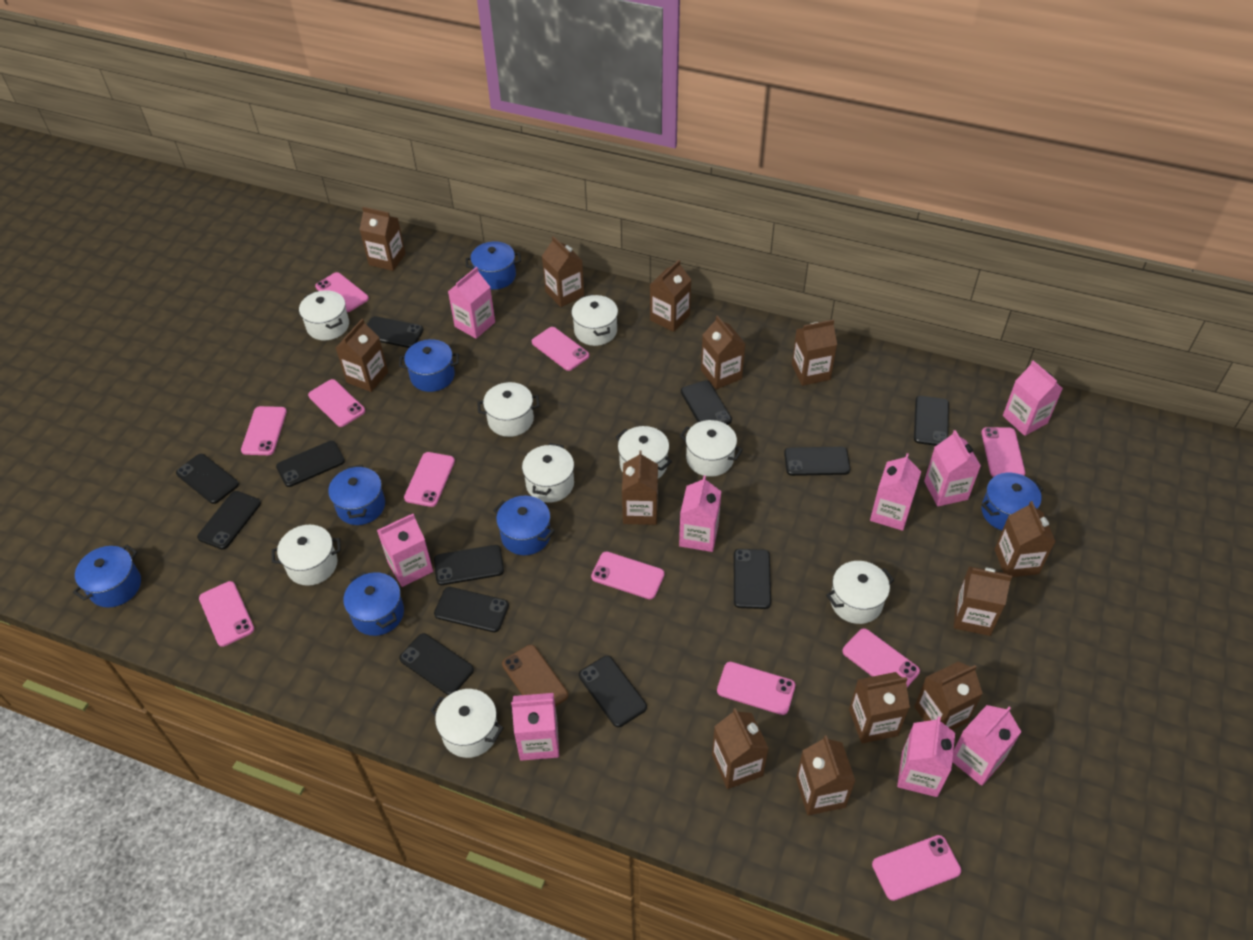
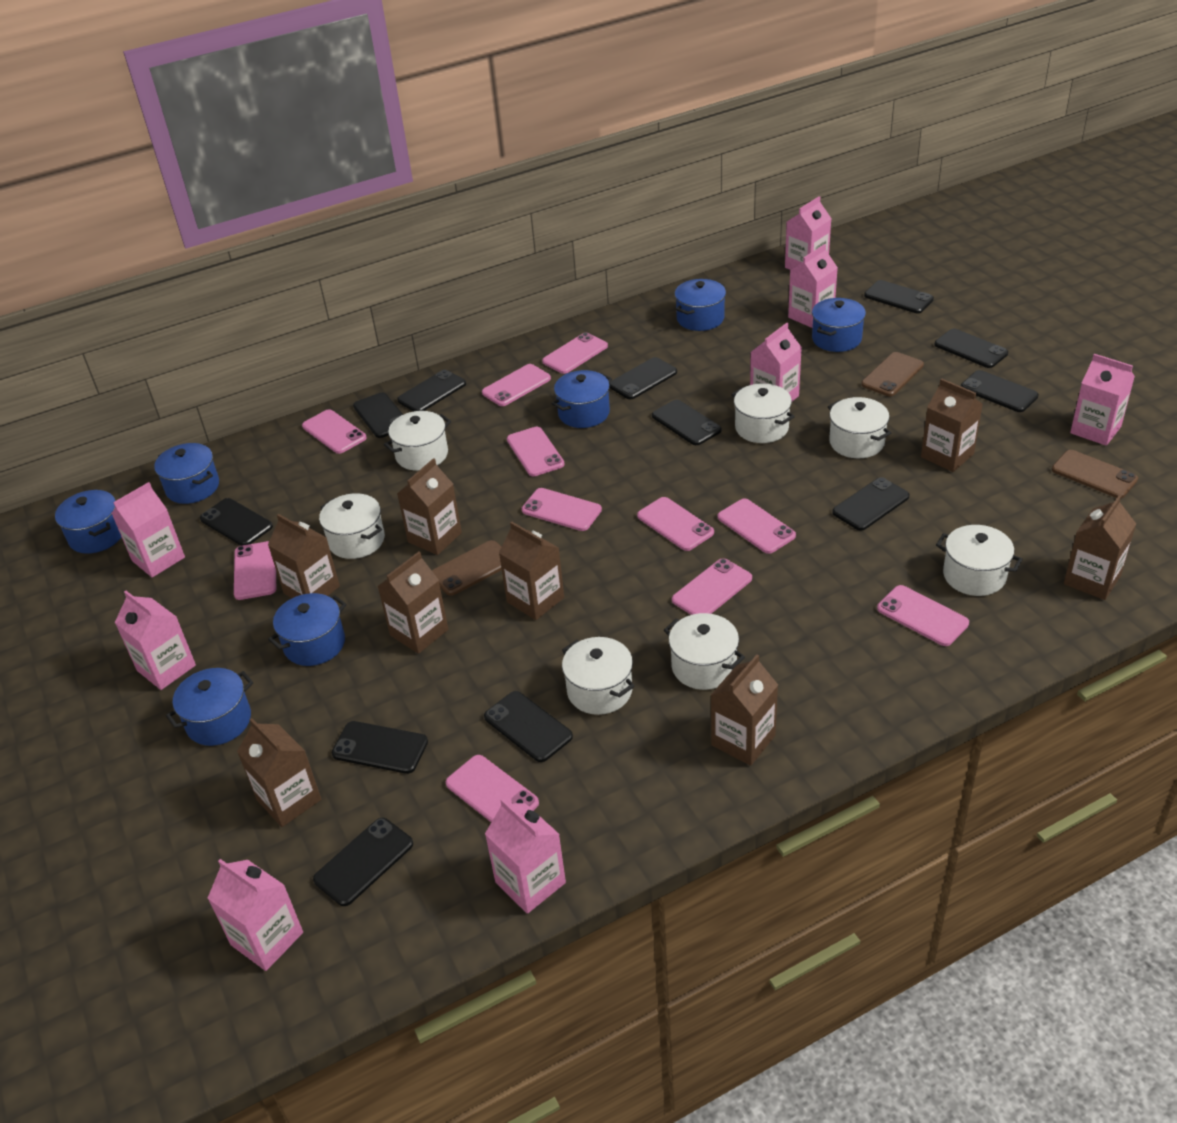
brown carton: [336,319,388,392] [359,207,406,271] [542,236,584,307] [622,451,658,525] [650,260,691,332] [701,315,745,389] [712,708,769,789] [792,319,837,386] [796,735,855,815] [849,672,910,744] [914,661,983,730] [954,566,1012,636] [995,501,1056,577] = 13 -> [237,718,321,827] [268,514,340,598] [377,552,448,654] [397,458,462,555] [499,522,564,620] [711,654,778,766] [921,378,983,472] [1064,495,1136,600] = 8
brown phone: [502,645,568,706] = 1 -> [432,540,502,596] [861,352,924,396] [1052,450,1138,498] = 3
pink carton: [377,514,433,587] [448,267,495,339] [511,693,559,761] [679,475,721,552] [870,453,921,531] [897,716,955,797] [924,430,981,506] [952,705,1021,786] [1003,360,1063,436] = 9 -> [112,482,185,577] [115,591,196,690] [207,859,303,971] [485,798,566,914] [750,323,802,401] [785,196,831,270] [788,244,838,328] [1070,354,1135,446] = 8
white pot: [272,525,341,586] [299,290,349,340] [430,689,503,758] [477,382,540,437] [522,443,574,503] [572,294,618,346] [616,426,672,478] [680,420,743,477] [826,561,894,624] = 9 -> [319,493,385,559] [384,411,451,471] [562,637,635,715] [664,613,745,690] [731,383,795,443] [828,397,891,458] [936,525,1023,596] = 7

